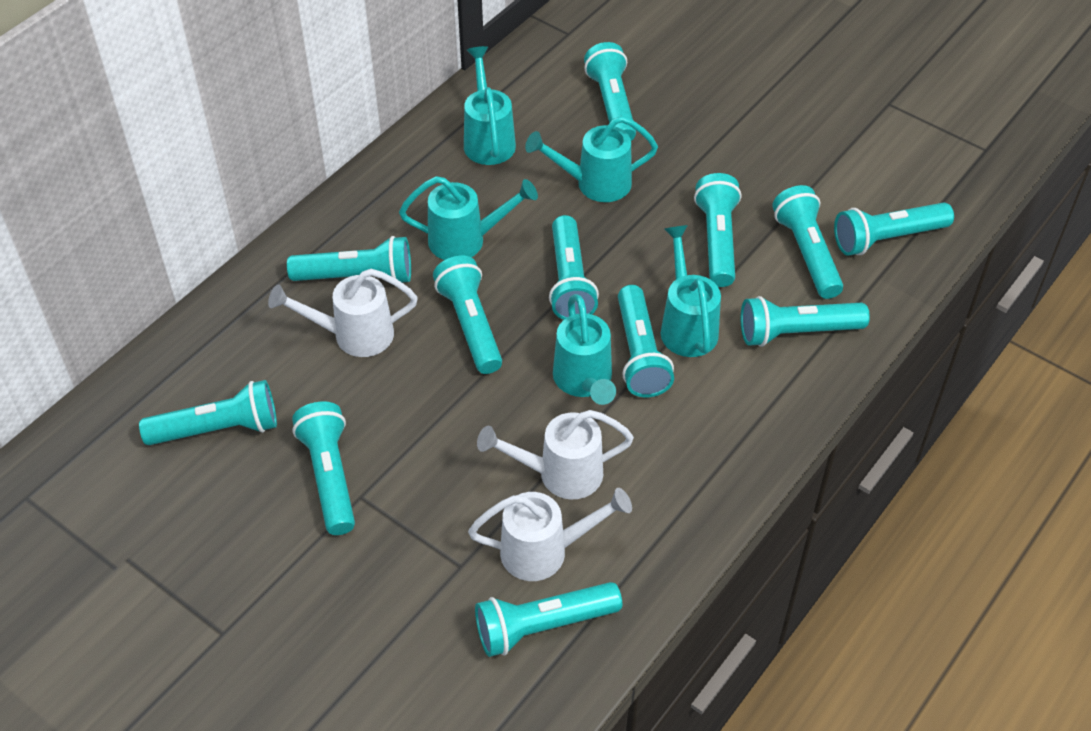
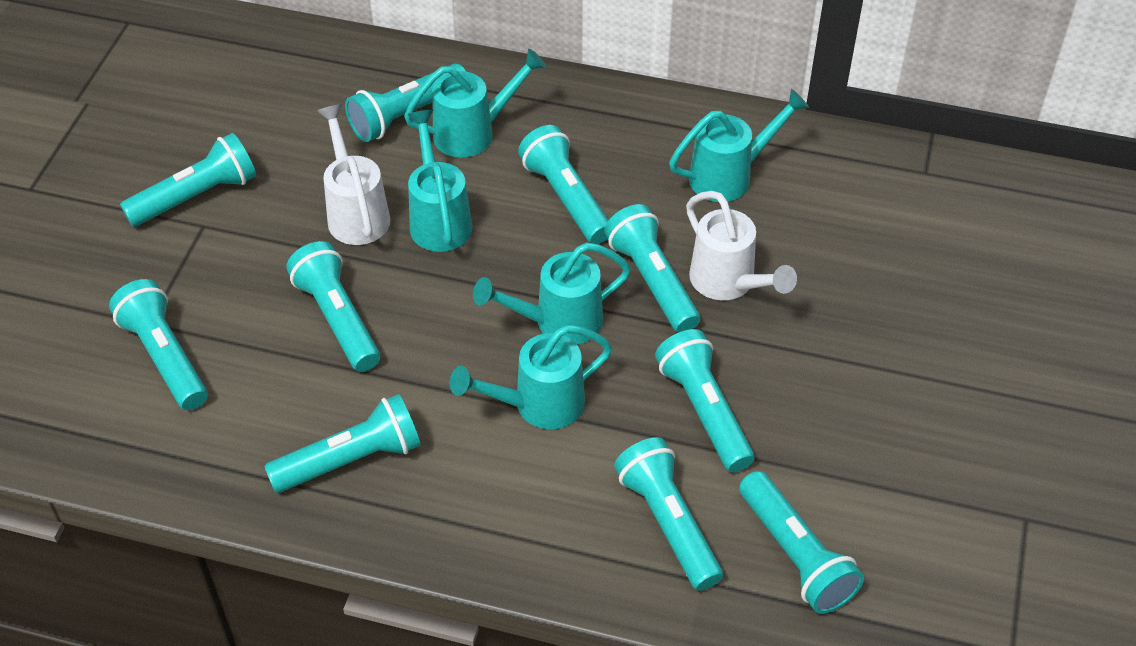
turquoise flashlight: [139,380,277,445] [287,236,411,282] [292,401,355,535] [433,256,502,374] [475,582,622,657] [549,215,599,320] [584,42,636,141] [618,285,674,398] [694,173,741,287] [741,296,870,347] [772,185,843,299] [834,202,954,256] = 12 -> [109,279,208,410] [120,133,256,226] [264,394,421,493] [286,241,380,372] [345,64,466,142] [518,125,609,244] [604,204,700,333] [614,437,723,591] [655,329,754,472] [739,471,864,614] = 10
white watering can: [268,269,418,357] [468,488,632,581] [477,410,634,499] = 3 -> [317,104,390,245] [686,191,797,300] = 2

